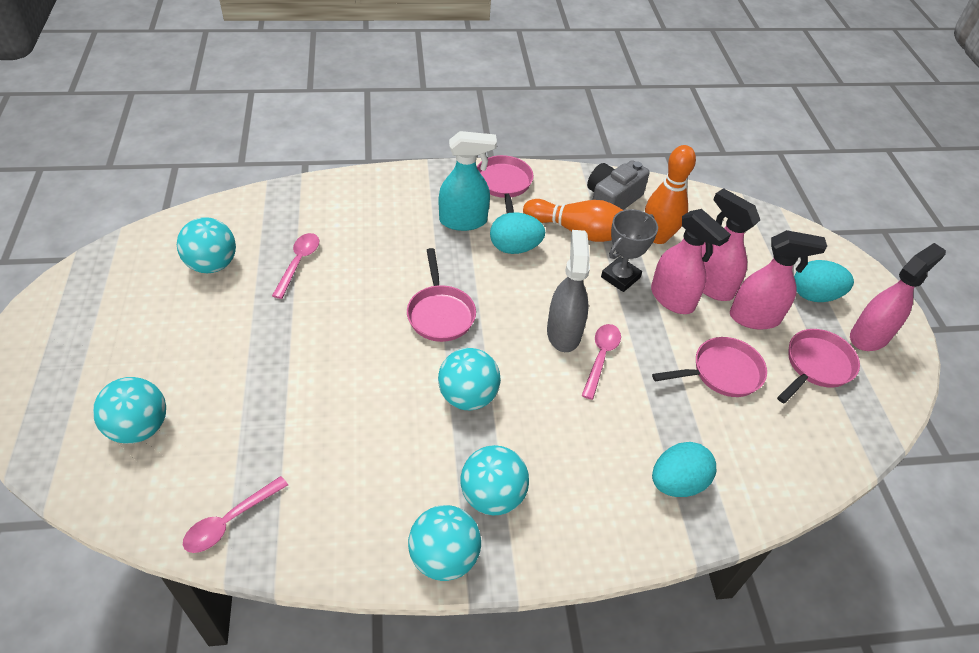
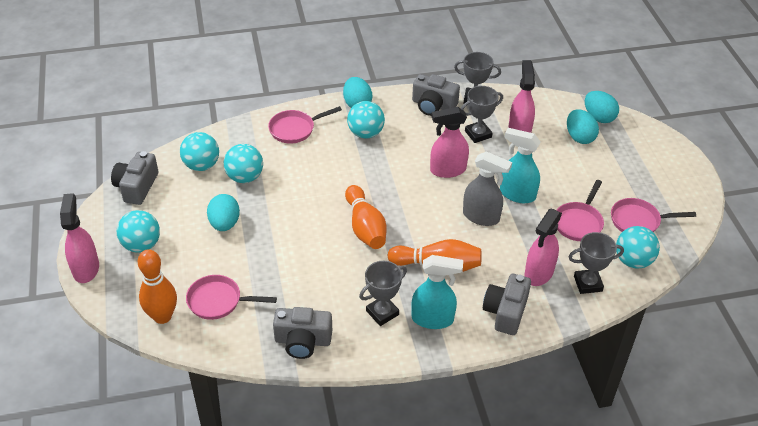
grey camera: [587,160,650,210] = 1 -> [111,151,158,205] [273,307,332,359] [412,74,460,116] [483,274,531,335] = 4
grey trophy: [601,209,658,292] = 1 -> [359,261,407,326] [454,52,501,103] [461,86,503,143] [569,232,624,294] = 4
orange bowling pin: [523,199,623,242] [645,145,696,244] = 2 -> [138,249,177,324] [345,185,386,249] [387,239,482,272] = 3
pink spoon: [183,476,288,553] [272,233,319,299] [581,324,621,400] = 3 -> none = 0
turquoise egg: [490,212,545,254] [652,442,716,497] [794,260,854,302] = 3 -> [207,194,240,231] [343,77,372,108] [567,109,599,144] [585,91,619,123] = 4
turquoise spray bottle: [439,131,497,231] = 1 -> [411,255,463,329] [500,128,541,203] = 2

